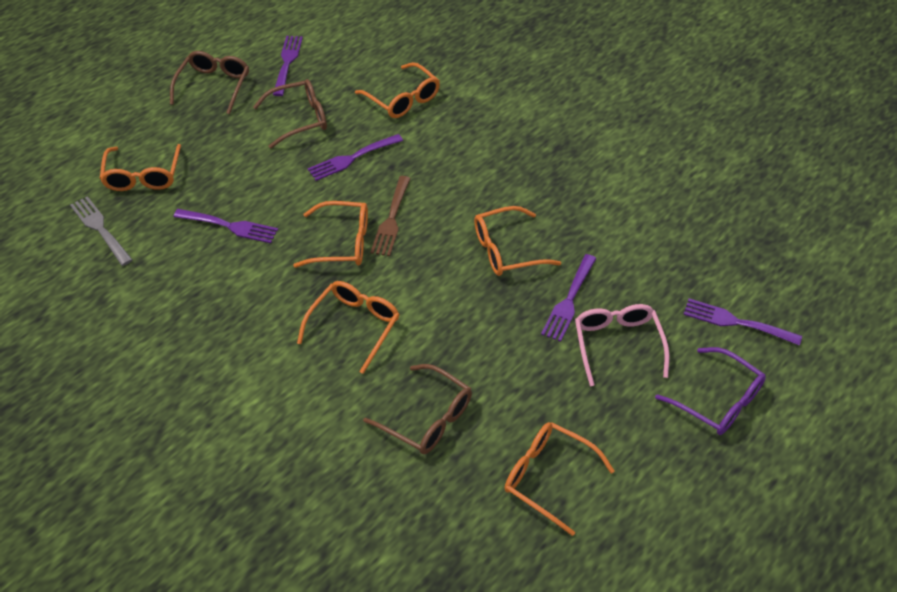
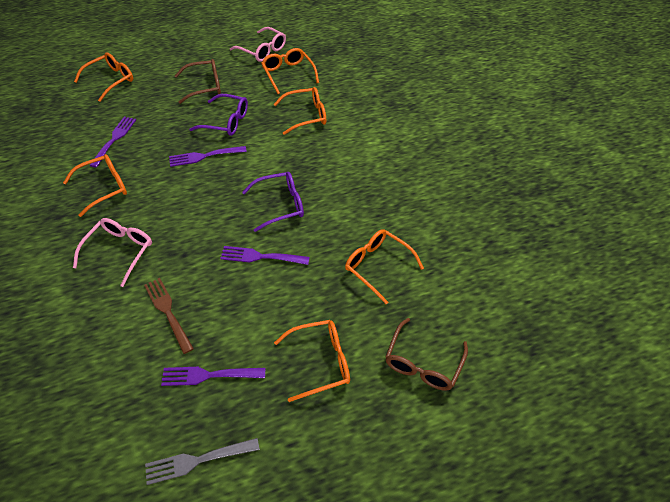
brown glasses: [170,51,249,114] [253,79,327,149] [363,364,472,454] = 3 -> [175,59,221,104] [385,318,468,391] = 2
pink glasses: [575,304,669,386] = 1 -> [73,218,152,287] [230,27,286,62] = 2
purple fork: [173,209,278,243] [273,36,303,96] [307,134,403,181] [541,254,597,342] [683,298,802,346] = 5 -> [89,117,136,168] [161,367,265,386] [169,146,247,167] [220,246,310,265] = 4
purple glasses: [655,347,766,435] = 1 -> [189,94,248,136] [242,172,304,232] = 2

